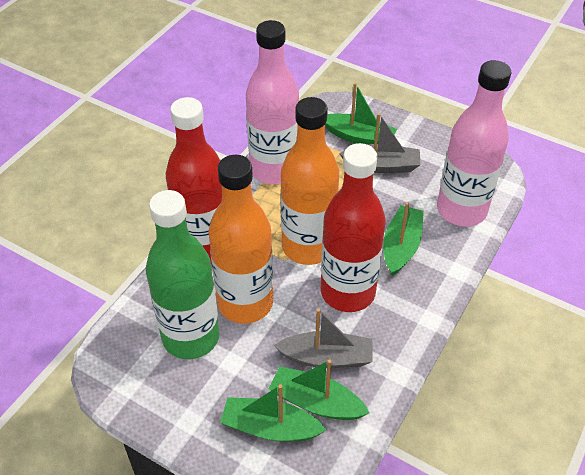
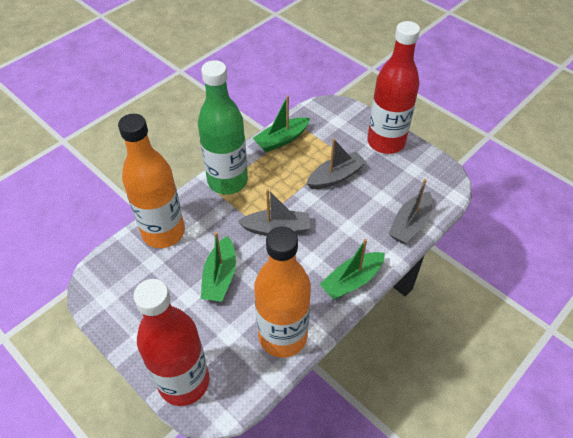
green boat: [220,384,326,442] [268,359,370,420] [325,83,397,145] [383,202,424,276] = 4 -> [201,232,236,302] [253,95,310,152] [320,239,385,300] = 3
grey boat: [274,308,373,368] [339,113,421,173] = 2 -> [237,189,310,236] [306,139,367,189] [388,179,432,244] = 3
pink bottle: [246,20,299,184] [437,60,511,226] = 2 -> none = 0

